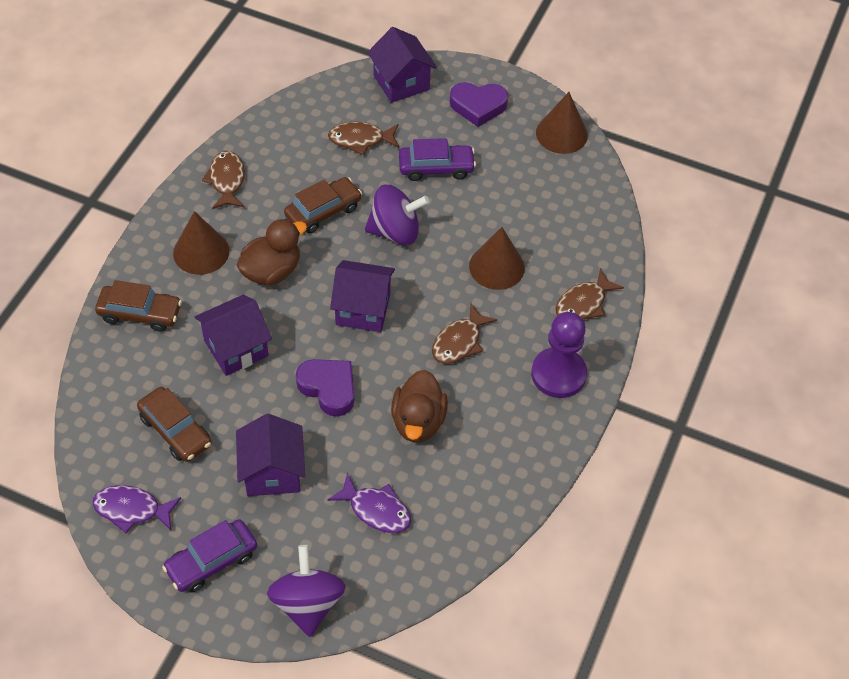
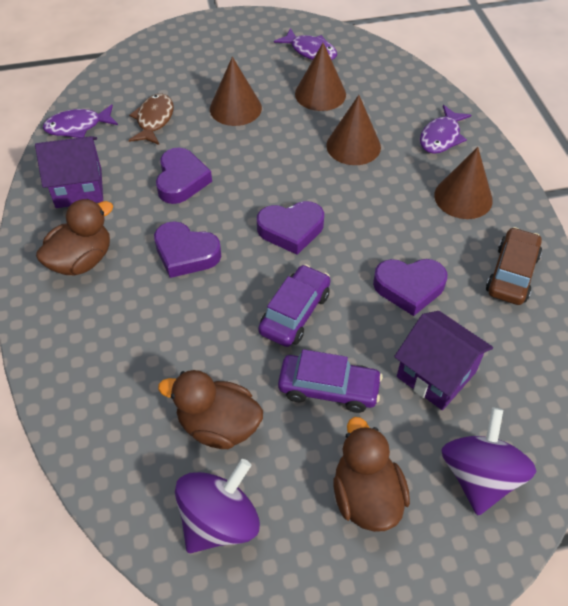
brown car: [95,280,182,332] [137,387,211,462] [284,177,362,234] = 3 -> [486,227,542,305] = 1
brown cone: [173,211,229,275] [469,227,525,290] [536,92,588,154] = 3 -> [210,57,262,126] [295,43,346,111] [326,95,381,165] [434,147,493,219] = 4
brown duck: [237,219,307,285] [391,370,448,443] = 2 -> [36,199,113,275] [158,370,263,449] [333,417,410,532] = 3
brown fish: [202,151,245,209] [328,121,399,155] [432,304,497,364] [556,268,624,319] = 4 -> [129,94,174,145] = 1
purple fish: [93,485,181,533] [328,473,411,533] = 2 -> [43,104,118,138] [274,28,337,60] [420,105,471,154] = 3
purple heart: [296,359,354,416] [450,82,508,127] = 2 -> [154,221,221,278] [156,148,212,204] [257,201,324,255] [373,259,448,316] = 4
purple house: [195,295,272,376] [236,414,305,496] [330,260,395,332] [367,27,437,103] = 4 -> [35,136,103,208] [394,311,493,410] = 2
purple pawn: [531,312,587,398] = 1 -> none = 0

